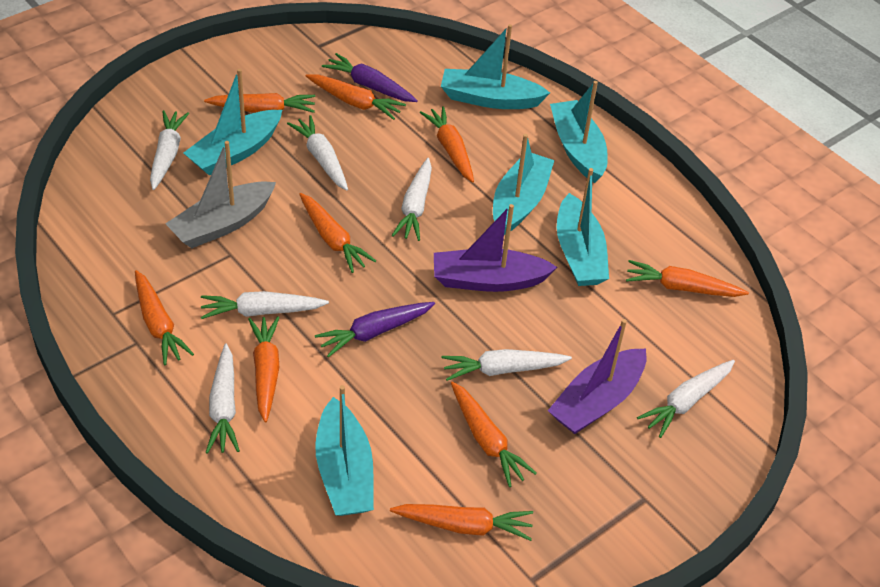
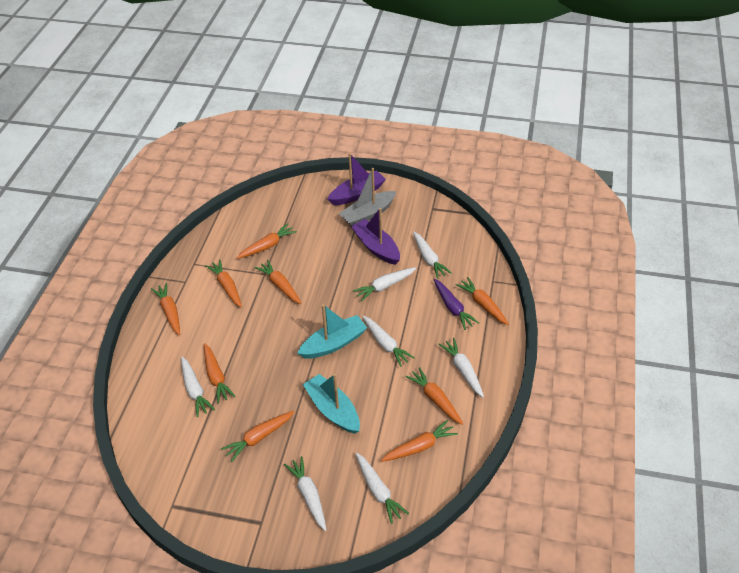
purple carrot: [315,302,435,357] [322,53,418,102] = 2 -> [434,279,479,330] = 1
turquoise boat: [184,69,282,175] [315,385,374,516] [441,24,550,109] [493,134,554,235] [550,81,608,183] [557,168,609,286] = 6 -> [297,304,367,359] [303,374,360,434] = 2

